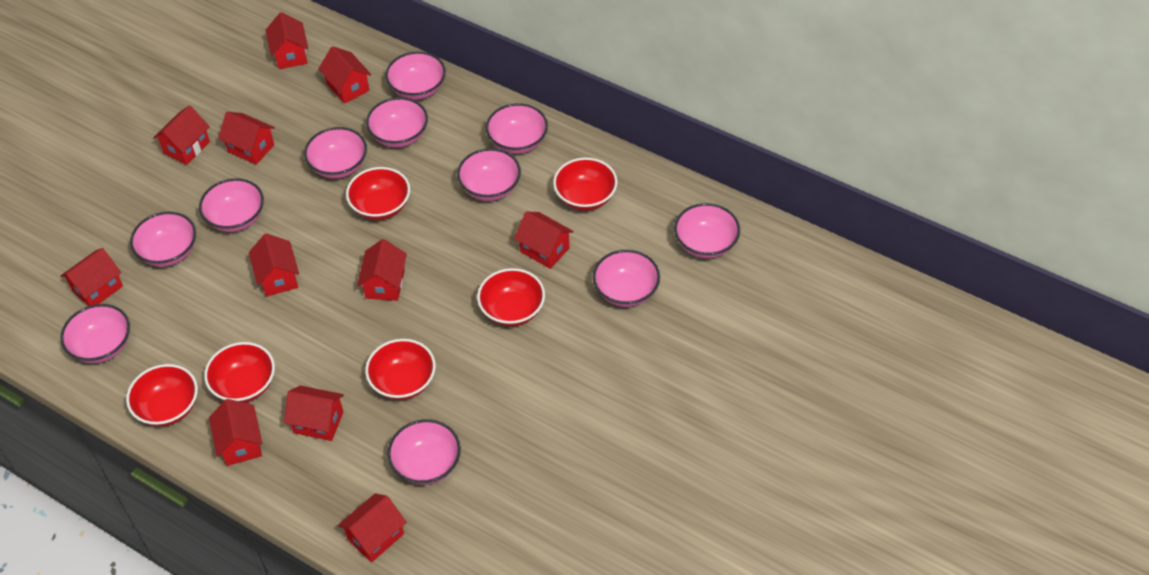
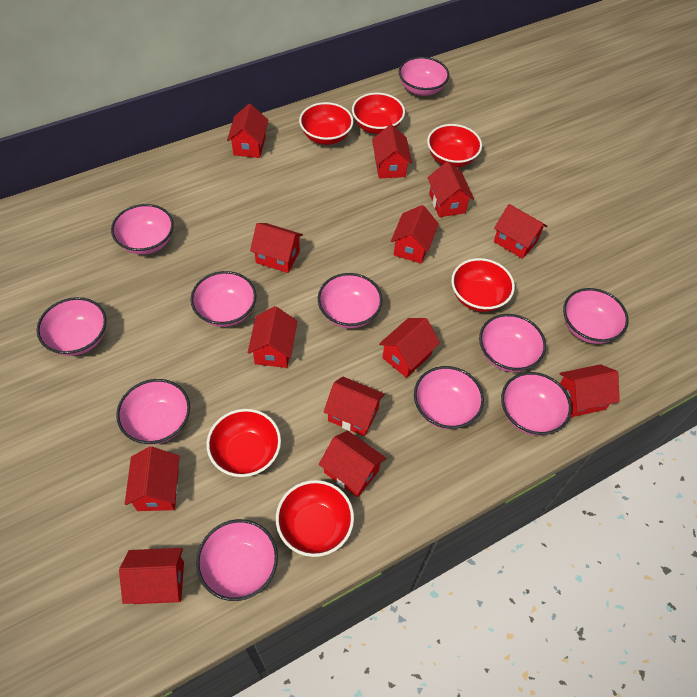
red house: [61,248,123,306] [153,105,210,165] [209,399,262,466] [218,112,275,165] [249,233,299,297] [266,12,308,69] [284,385,344,441] [318,46,371,104] [338,493,407,563] [357,239,407,301] [514,211,574,269] = 11 -> [119,548,184,604] [125,446,180,511] [227,104,268,158] [248,306,297,368] [250,223,303,273] [319,430,386,497] [324,376,385,437] [372,124,412,179] [379,318,440,378] [391,205,439,264] [428,161,474,217] [494,204,547,259] [559,364,620,418] = 13

